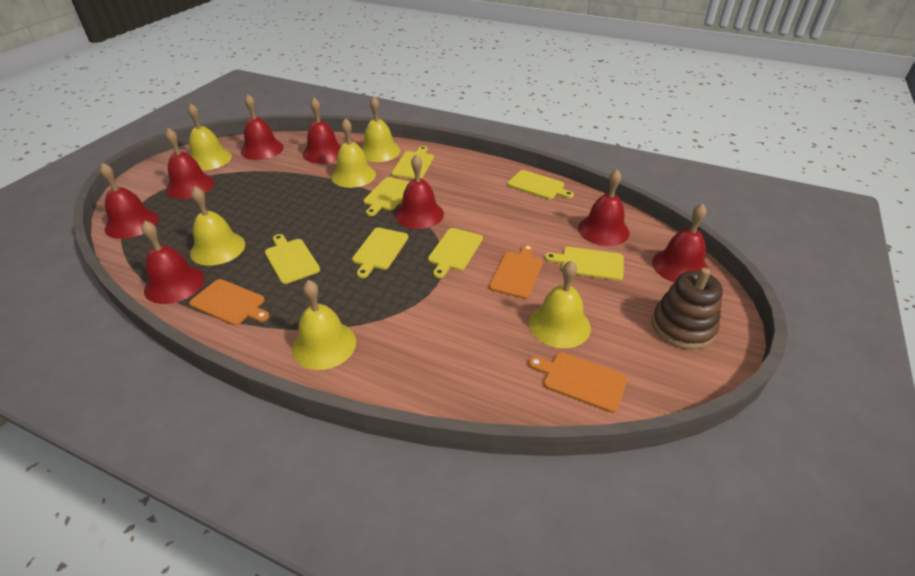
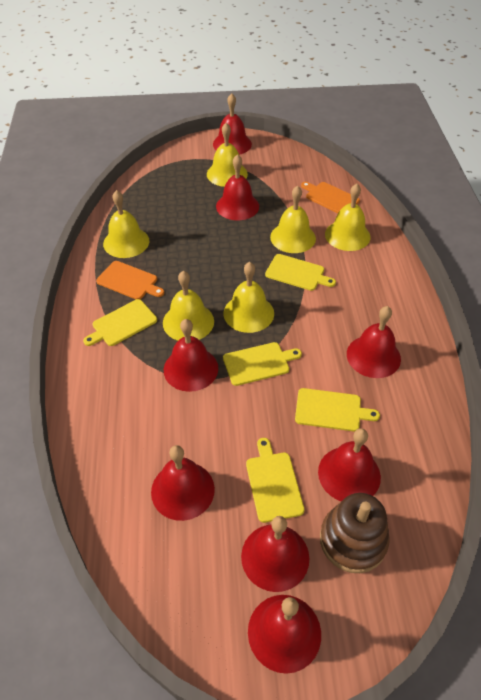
orange cutting board: [189,279,269,325] [489,244,543,299] [528,352,627,413] = 3 -> [96,261,164,299] [301,182,360,213] = 2
yellow cutting board: [265,234,320,284] [352,228,409,278] [363,177,409,216] [391,146,434,179] [428,228,483,278] [508,170,574,199] [544,247,624,281] = 7 -> [83,299,157,346] [223,342,302,386] [246,438,304,523] [265,254,336,291] [295,388,380,431] = 5

